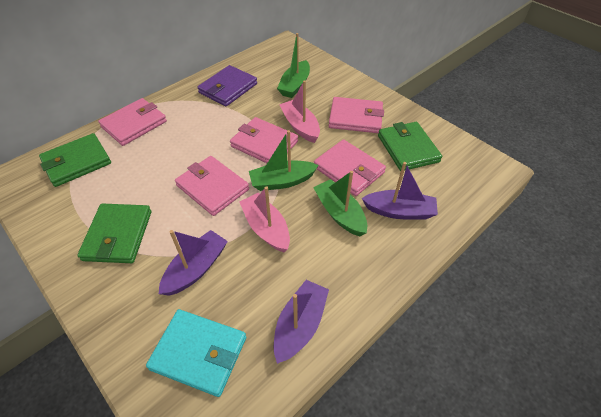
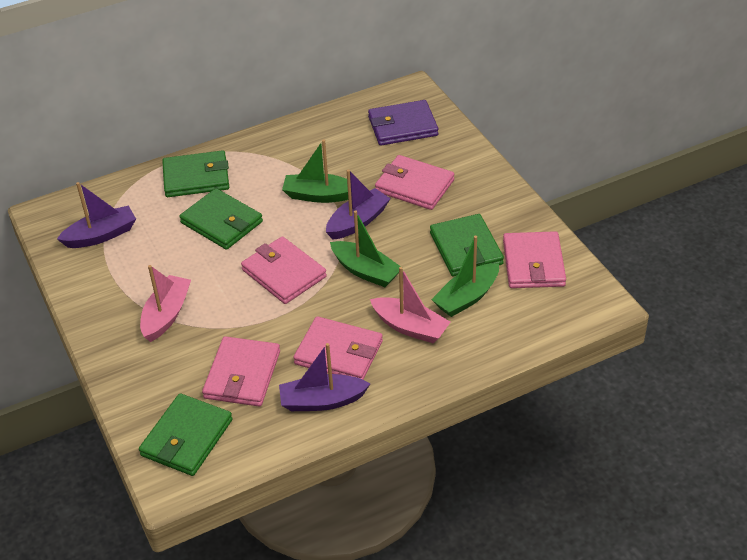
green wallet: [39,133,111,187] [77,203,151,263] [378,122,442,171] = 3 -> [139,393,232,476] [162,150,229,197] [179,188,263,250] [430,214,504,276] = 4
turquoise wallet: [146,309,246,397] = 1 -> none = 0

